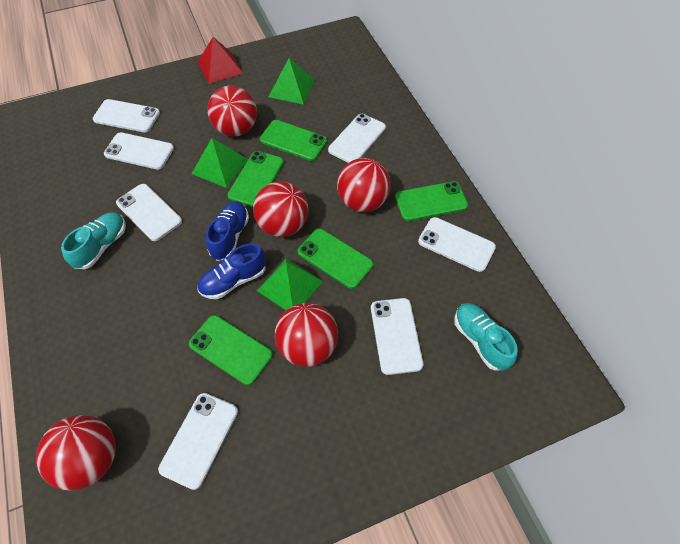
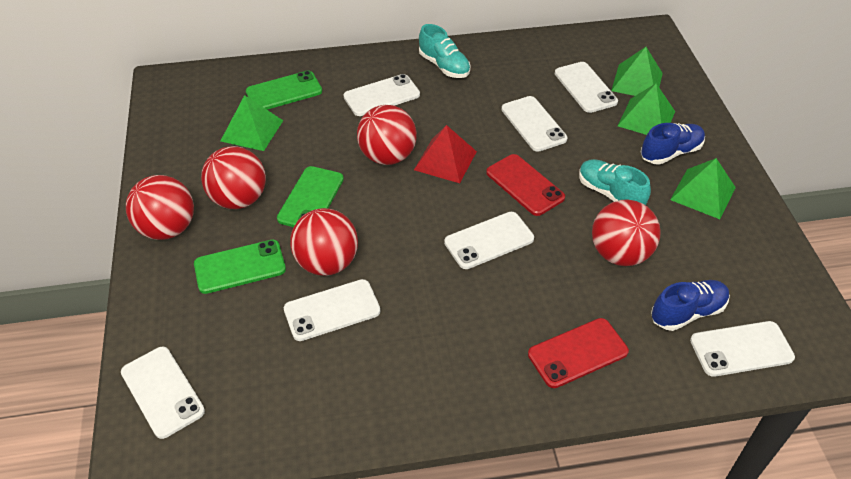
green phone: [189,315,273,385] [227,151,284,207] [260,120,327,161] [298,229,373,289] [395,181,468,221] = 5 -> [194,240,286,294] [246,71,322,110] [277,166,344,227] = 3
green pyramid: [192,138,248,188] [257,258,323,310] [269,58,315,105] = 3 -> [221,95,283,151] [611,47,663,96] [618,83,675,135] [670,158,736,219] = 4
red phone: none = 0 -> [486,154,565,216] [528,318,629,388] = 2

